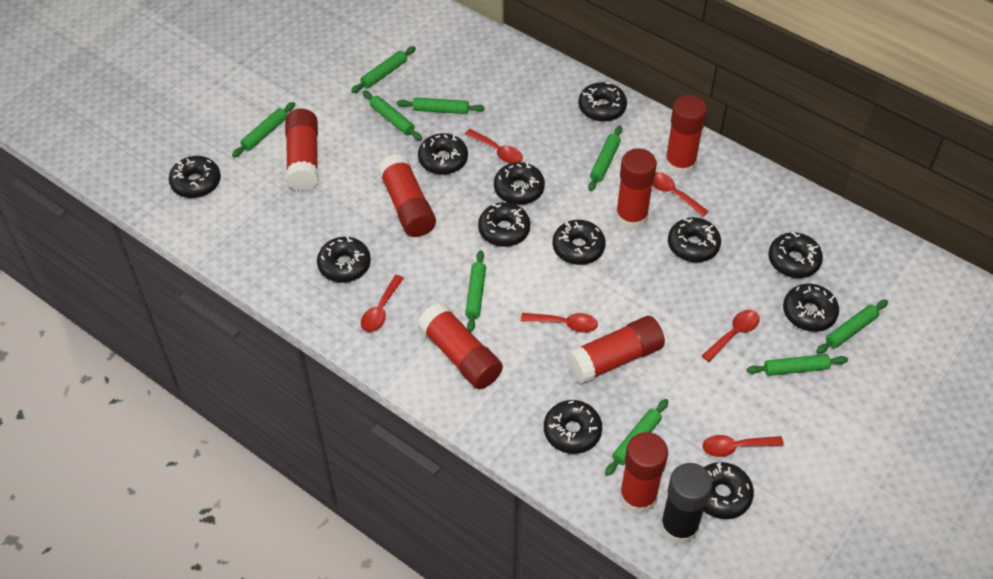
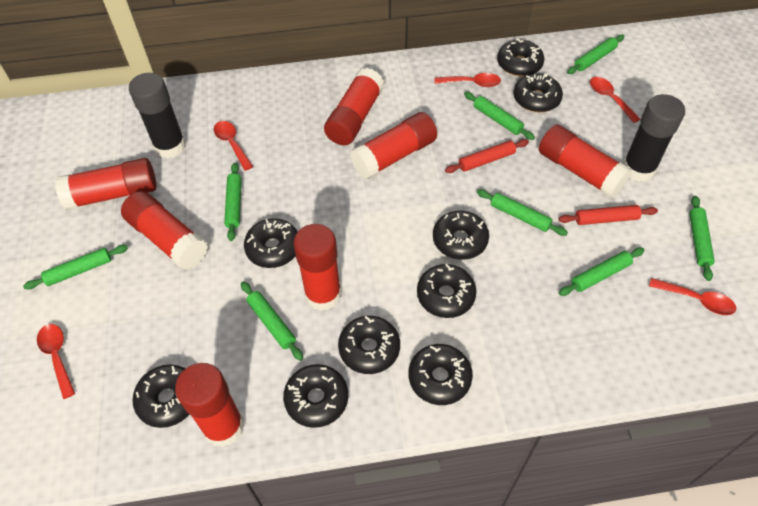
black donut: [169,156,221,198] [317,236,371,283] [418,133,468,175] [478,202,530,247] [494,162,545,205] [544,400,602,454] [552,220,606,265] [578,82,627,122] [668,217,721,262] [704,462,754,519] [768,232,823,278] [783,284,839,332] = 12 -> [132,365,190,428] [244,218,298,268] [283,364,348,428] [338,316,400,374] [409,344,473,405] [417,264,477,318] [433,211,489,260] [497,39,544,76] [513,74,563,112] = 9
black glue stick: [660,463,713,545] = 1 -> [129,73,186,159] [623,94,685,182] = 2
green rolling pin: [232,102,295,158] [351,46,416,93] [363,91,422,141] [397,97,485,114] [465,250,486,332] [588,126,622,191] [605,399,668,476] [747,354,848,376] [816,299,888,354] = 9 -> [23,245,128,289] [224,163,242,241] [241,281,303,361] [464,92,535,140] [477,189,568,236] [559,248,645,296] [567,35,625,74] [689,196,715,281] = 8
red rolling pin: none = 0 -> [445,139,529,173] [559,205,658,225] = 2
red spoon: [361,275,404,332] [465,129,523,164] [521,313,598,333] [652,172,709,217] [702,310,760,362] [703,435,784,457] = 6 -> [37,324,75,399] [214,121,253,171] [434,73,501,87] [590,77,640,123] [649,278,736,315] = 5

